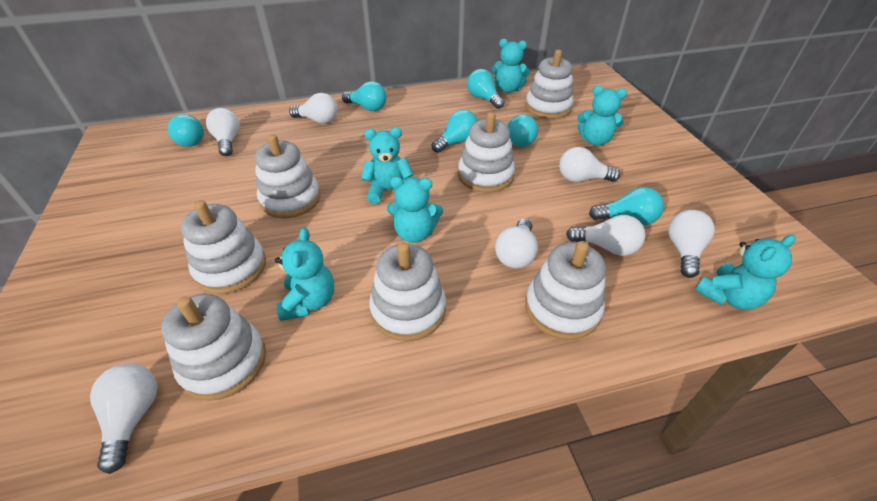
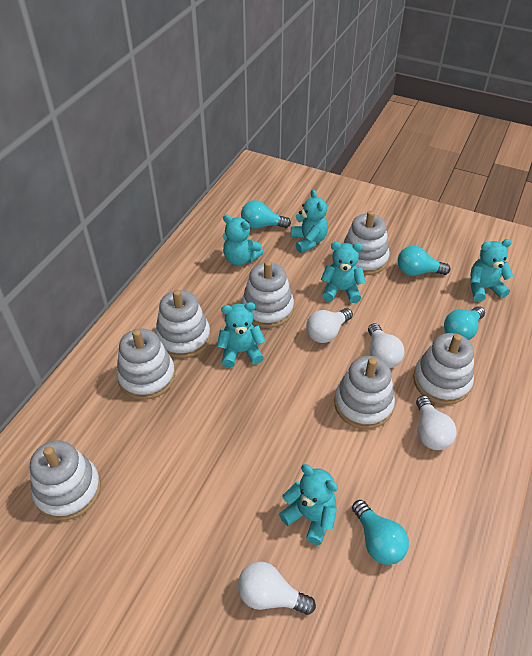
turquoise light bulb: [168,114,204,147] [342,81,387,111] [432,110,478,153] [467,69,505,109] [507,114,538,147] [589,187,664,226] = 6 -> [241,200,291,229] [352,500,409,565] [398,246,450,276] [444,306,485,340] = 4
white light bulb: [90,363,158,474] [206,108,240,156] [289,93,338,124] [495,219,538,268] [559,147,620,182] [566,215,646,256] [668,210,715,278] = 7 -> [238,561,316,615] [306,308,353,343] [368,323,405,368] [416,396,456,450] = 4

